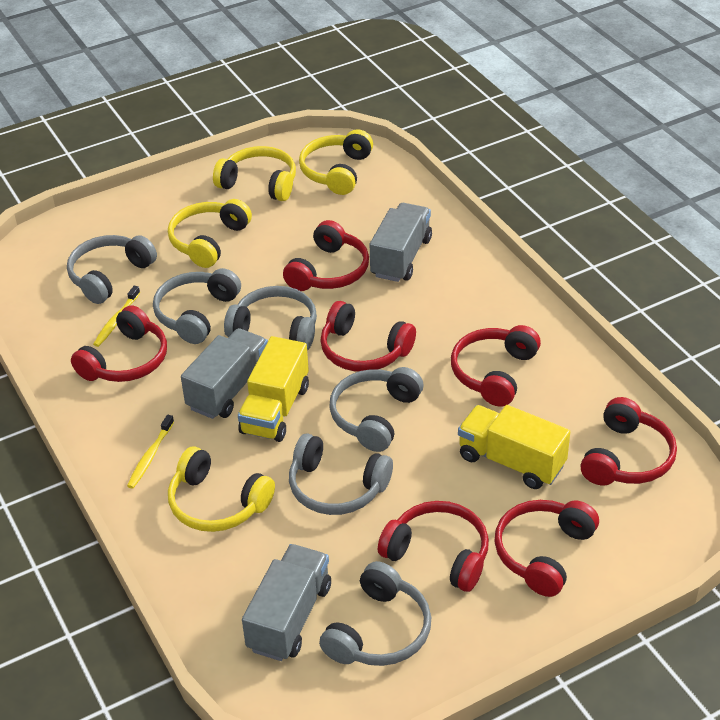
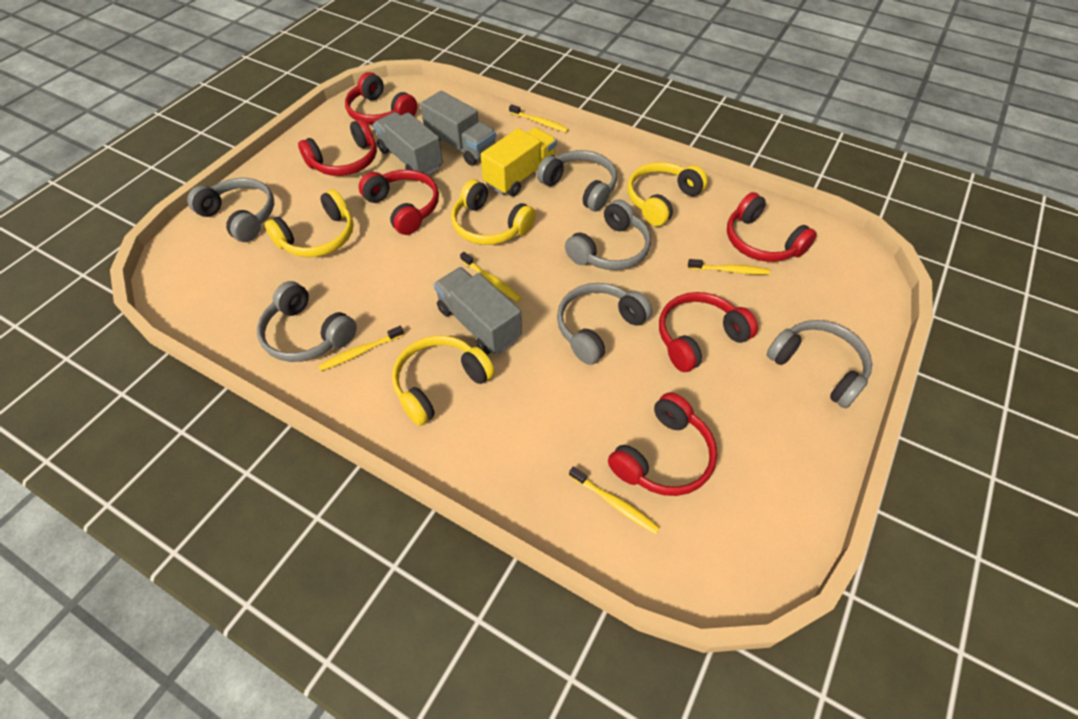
red headphones: [71,305,167,382] [283,220,369,291] [320,301,416,372] [378,501,489,592] [451,325,541,407] [495,500,599,597] [581,397,677,485] = 7 -> [298,119,377,176] [345,72,417,124] [359,170,439,235] [608,392,717,496] [659,292,758,372] [727,192,817,262] = 6
yellow toothbrush: [93,286,140,347] [127,415,174,489] = 2 -> [318,326,404,371] [460,252,521,302] [509,104,569,132] [569,466,660,534] [688,259,770,275] = 5
yellow truck: [238,336,309,442] [458,405,570,489] = 2 -> [481,128,557,196] = 1

